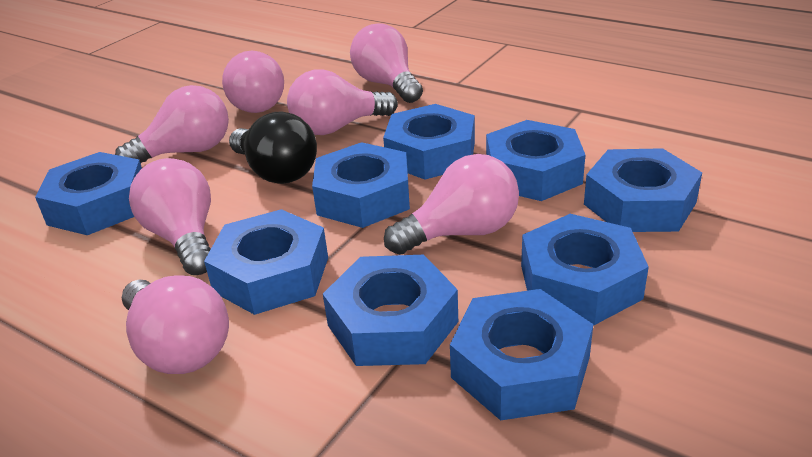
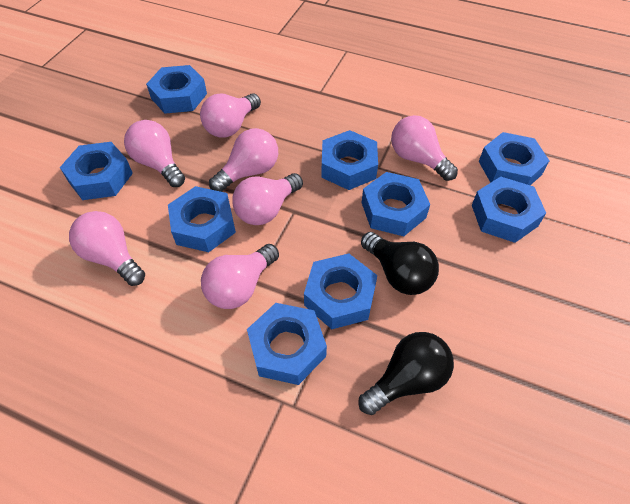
black light bulb: [229,112,317,184] = 1 -> [358,332,454,415] [361,232,439,295] = 2

